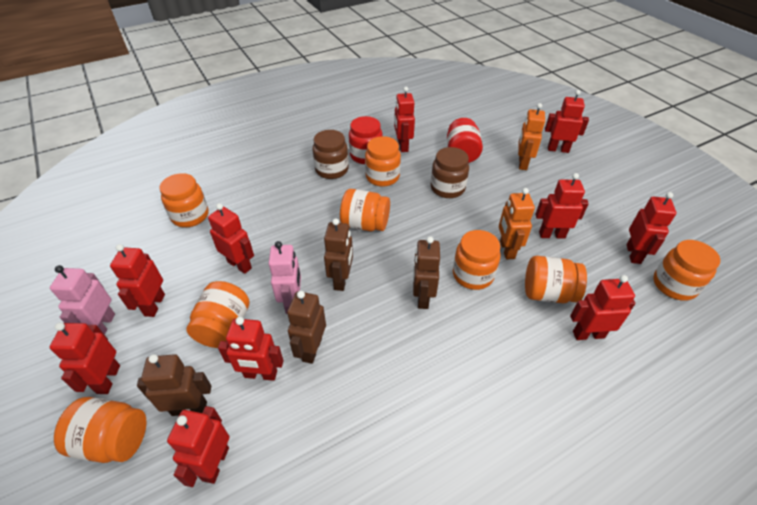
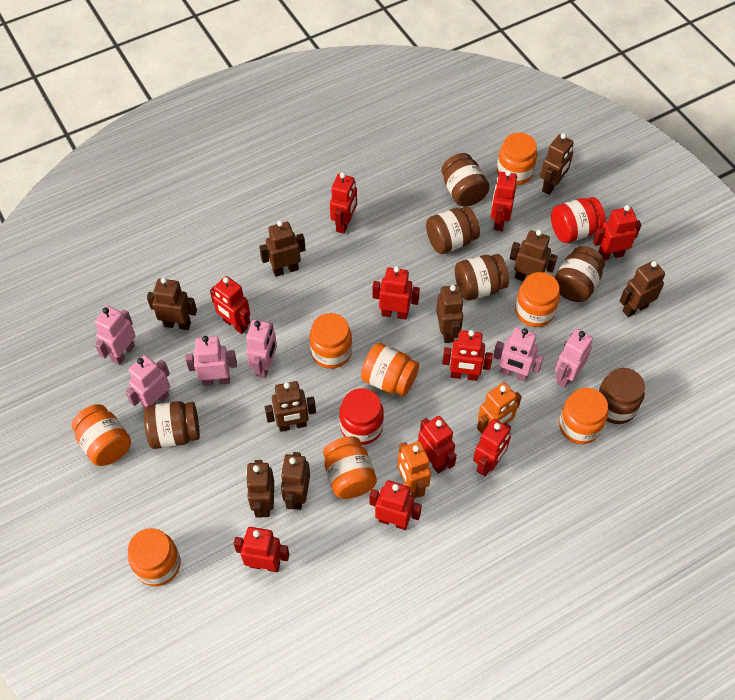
brown jar: [312,130,349,179] [431,147,469,198] = 2 -> [144,401,200,449] [426,207,480,254] [442,153,490,206] [455,254,509,301] [554,246,605,302] [598,368,645,424] = 6
brown robot: [137,354,211,416] [287,291,326,364] [324,218,353,291] [413,236,440,309] = 4 -> [147,277,197,330] [246,460,274,518] [259,221,306,277] [265,381,316,432] [281,452,310,510] [436,285,464,343] [510,230,558,281] [540,133,574,195] [620,260,665,317] = 9
pink robot: [50,265,115,335] [269,241,301,314] = 2 -> [95,306,136,365] [125,355,170,409] [186,336,237,386] [246,320,277,378] [493,327,544,382] [555,329,593,388] = 6

